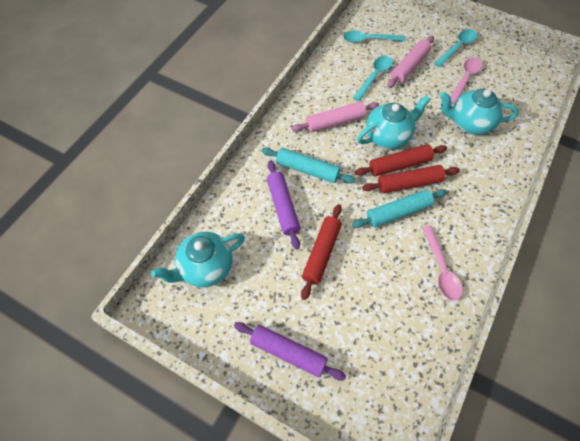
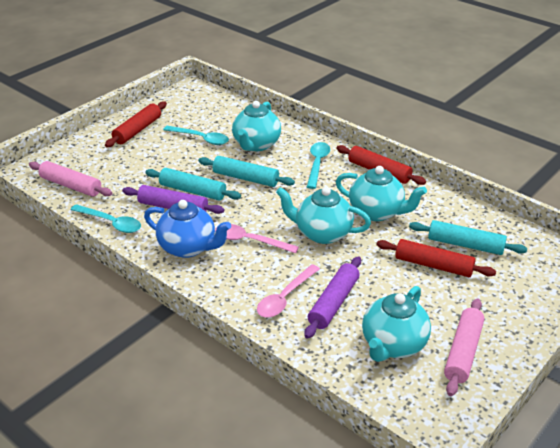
blue teapot: none = 0 -> [144,200,231,258] = 1
turquoise rolling pin: [262,148,356,184] [352,189,447,228] = 2 -> [145,168,241,201] [198,156,295,187] [409,220,527,255] = 3
turquoise teapot: [151,232,245,287] [357,95,431,149] [440,89,519,135] = 3 -> [232,101,281,151] [276,187,371,244] [336,166,427,221] [362,286,431,362] = 4

